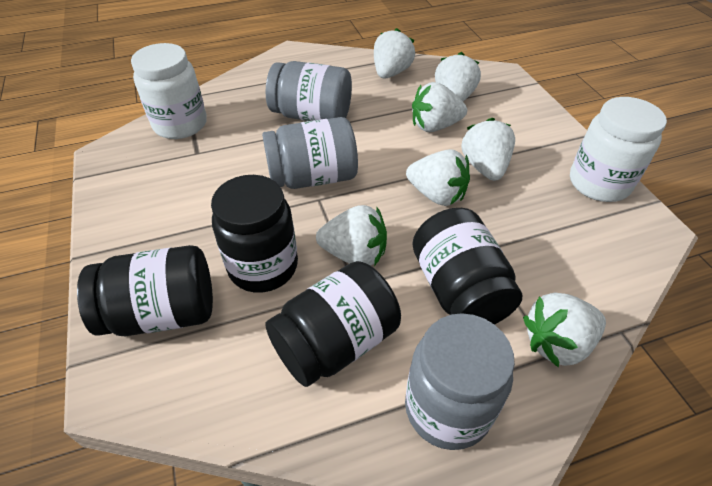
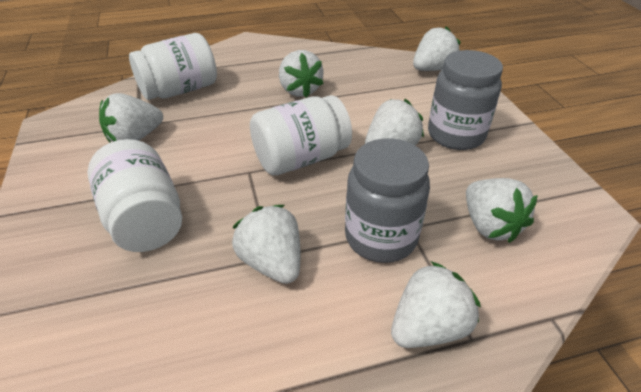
black jar: [77,245,213,336] [211,175,298,293] [265,261,401,387] [412,208,522,324] = 4 -> none = 0
grey jar: [262,117,358,189] [266,61,352,121] [405,313,515,450] = 3 -> [345,139,430,263] [428,50,503,150] = 2
white jar: [131,43,207,139] [570,97,667,202] = 2 -> [87,139,182,252] [129,33,217,100] [250,95,352,175] = 3

